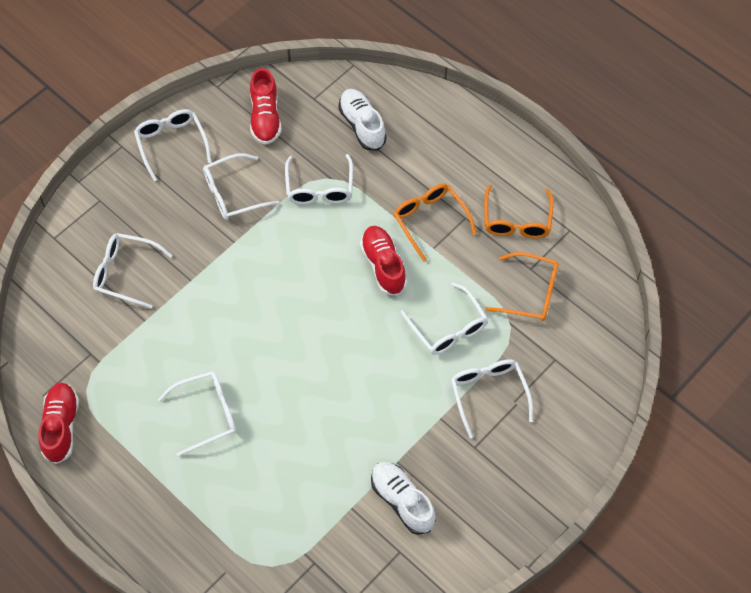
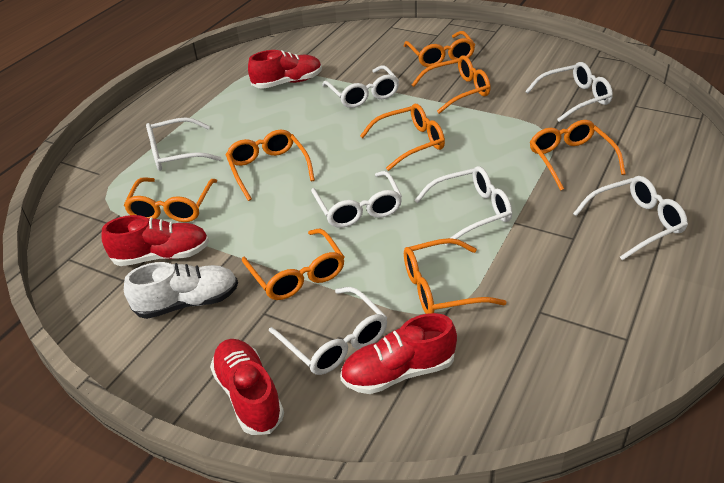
orange glasses: [394,184,476,262] [484,185,554,239] [485,252,559,321] = 3 -> [124,178,217,222] [226,129,315,201] [242,229,344,300] [360,104,445,171] [404,31,475,67] [404,238,507,314] [411,56,491,114] [530,120,626,191] = 8
red shoe: [38,383,79,464] [250,68,281,145] [360,226,407,296] = 3 -> [101,215,209,266] [210,339,284,435] [248,50,322,89] [340,313,457,394] = 4
white shoe: [338,89,386,150] [371,462,436,535] = 2 -> [124,262,238,319] = 1

